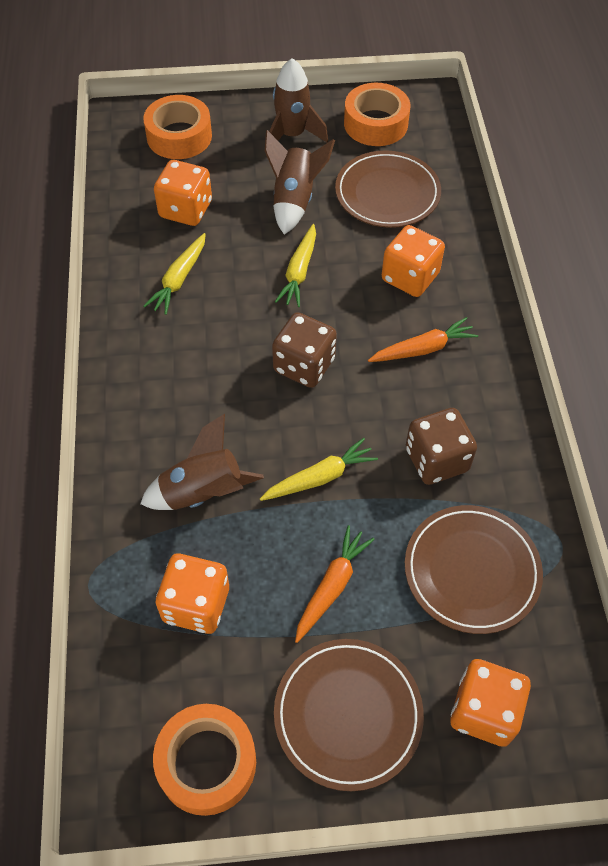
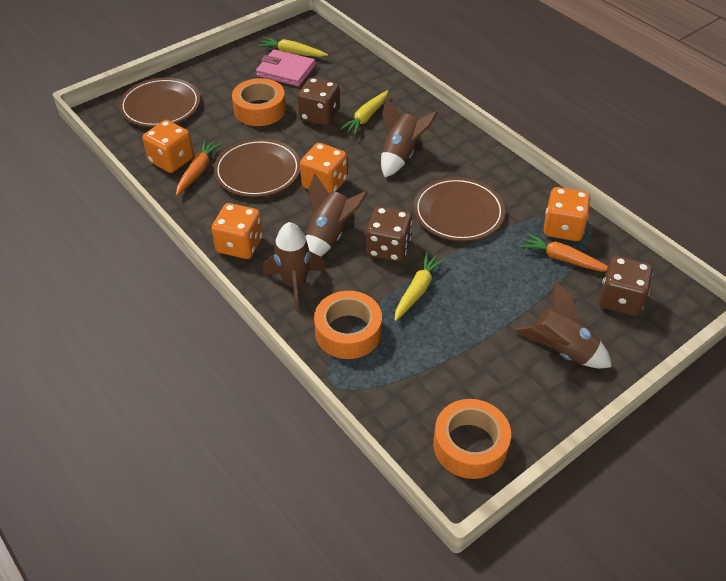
brown dice: [272,312,337,388] [406,408,477,485] = 2 -> [298,77,340,126] [366,206,412,262] [599,256,653,316] = 3
brown rocket: [140,414,264,510] [265,130,335,234] [269,58,328,143] = 3 -> [263,222,325,312] [306,173,368,257] [381,97,438,177] [514,281,612,368] = 4
pink wallet: none = 0 -> [256,49,316,87] = 1

